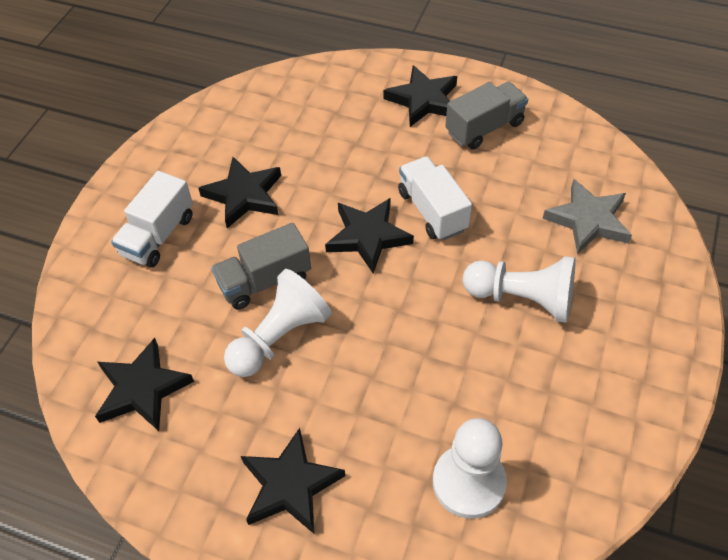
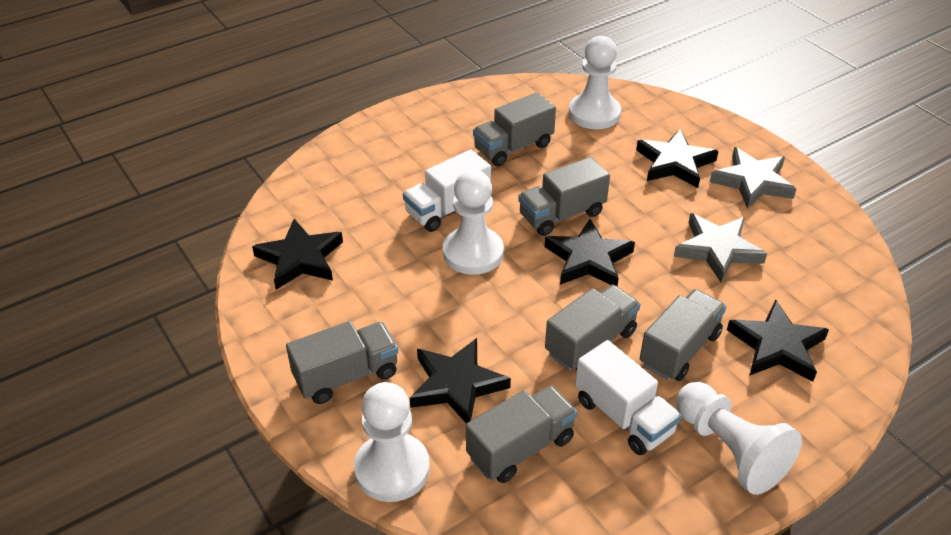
grey star: [543,179,632,255] = 1 -> [674,213,767,282] [710,147,796,209] = 2
grey truck: [211,223,311,309] [445,82,528,150] = 2 -> [286,321,398,404] [466,385,577,483] [473,92,556,166] [518,157,610,236] [545,284,641,370] [640,289,727,381] = 6
white pawn: [224,269,332,377] [433,418,507,519] [463,256,576,323] = 3 -> [354,382,430,502] [443,170,504,275] [569,36,621,129] [676,382,802,495] = 4

